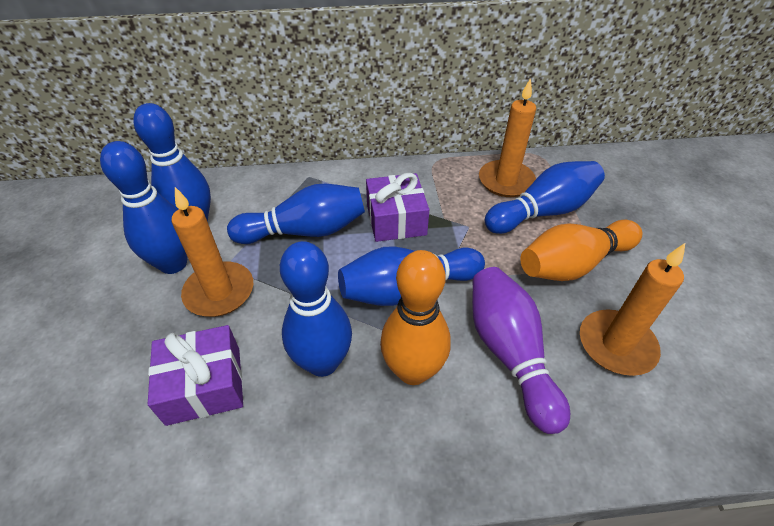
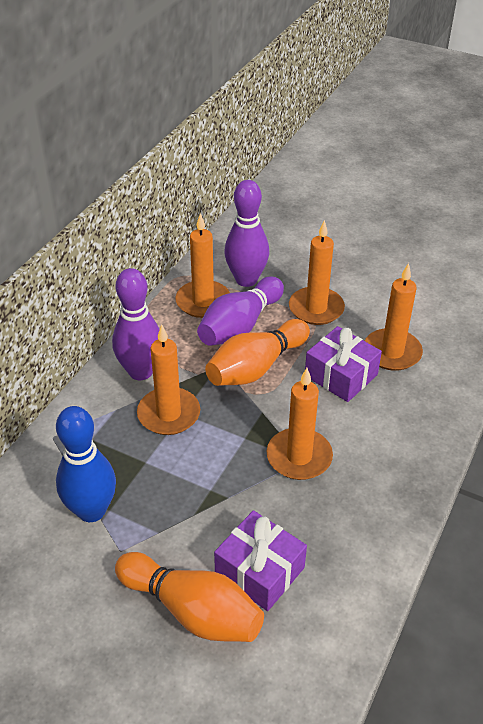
blue bowling pin: [100,141,188,274] [133,103,211,222] [227,184,365,244] [280,241,352,377] [338,246,485,306] [485,161,605,234] = 6 -> [56,406,116,522] = 1
orange candle: [171,187,253,317] [479,78,536,197] [580,243,685,376] = 3 -> [137,324,200,435] [176,213,230,318] [267,368,333,480] [289,220,345,325] [365,263,423,371] = 5
purple bowling pin: [472,267,570,434] = 1 -> [112,268,160,380] [197,276,284,346] [224,180,269,287] = 3

